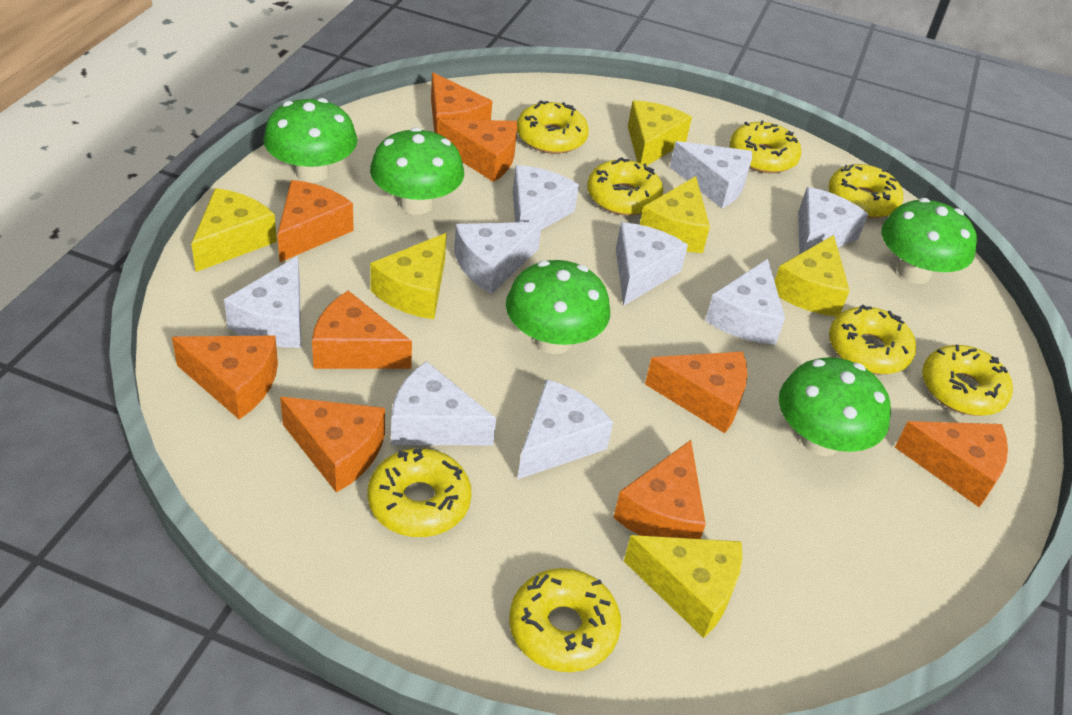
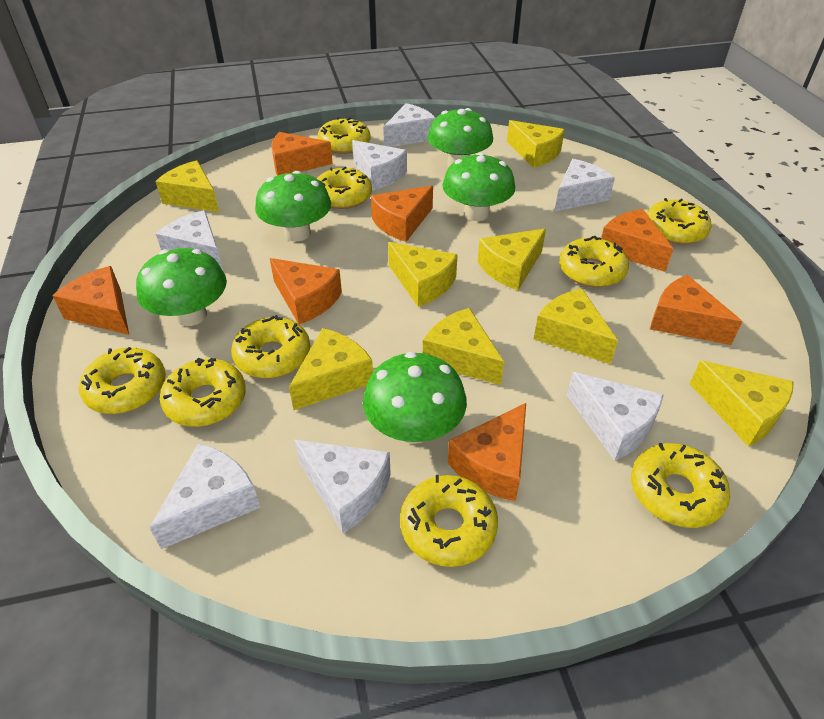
orange cheese: [172,336,278,420] [277,180,354,262] [280,397,385,493] [312,291,412,369] [431,72,492,134] [438,119,517,182] [613,440,706,539] [645,352,747,433] [895,421,1008,507] = 9 -> [52,266,129,335] [270,258,342,325] [271,132,333,176] [371,186,433,242] [448,403,526,501] [601,209,673,272] [650,275,743,345] = 7
white cheese: [224,256,301,348] [391,361,496,445] [454,222,542,294] [513,165,579,230] [517,379,613,480] [616,222,688,306] [670,141,752,208] [705,259,785,345] [798,187,868,254] = 9 -> [149,443,260,549] [156,210,223,271] [294,440,391,533] [352,140,407,190] [383,103,436,147] [554,159,615,212] [567,372,664,461] = 7
yellow cheese: [191,188,277,272] [370,233,447,319] [624,535,742,638] [628,100,692,166] [640,176,710,253] [775,235,850,317] = 6 -> [155,160,219,212] [289,328,373,410] [388,242,458,307] [423,308,504,385] [478,228,546,290] [507,120,565,168] [534,289,618,364] [690,360,794,447] = 8
yellow donut: [367,448,471,537] [509,568,621,672] [517,101,589,154] [587,157,663,216] [730,120,801,173] [828,164,903,218] [829,305,916,374] [922,344,1013,416] = 8 -> [79,347,166,414] [160,357,246,427] [231,315,310,378] [317,117,371,154] [317,167,372,209] [400,475,498,567] [559,236,629,288] [631,443,730,528] [647,198,712,245] = 9

